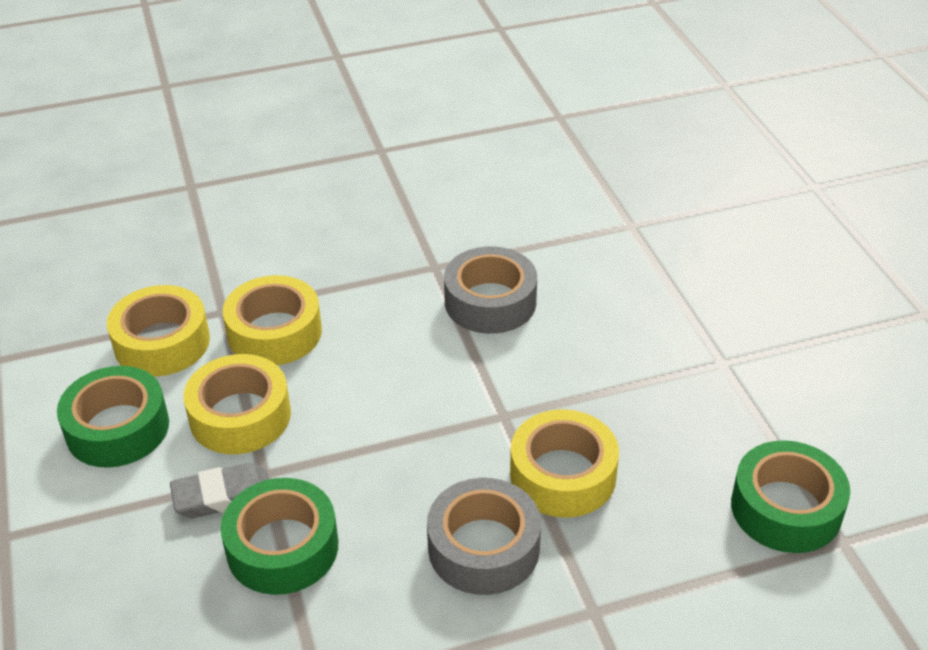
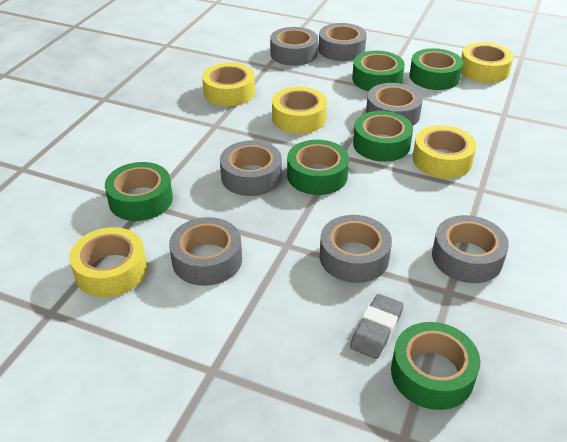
green tape: [57,366,169,468] [220,478,338,595] [731,440,850,553] = 3 -> [105,162,173,221] [287,140,349,195] [352,51,405,91] [353,111,413,162] [391,322,480,410] [410,48,463,90] = 6
grey tape: [427,478,541,595] [444,246,537,334] = 2 -> [169,217,242,286] [220,141,282,196] [270,27,318,66] [319,23,367,61] [320,215,392,283] [366,83,423,126] [432,215,509,283] = 7
yellow tape: [107,285,210,376] [183,354,291,454] [223,275,322,365] [510,409,619,518] = 4 -> [69,227,147,297] [202,63,255,106] [272,86,327,134] [413,125,477,178] [461,42,514,83] = 5

